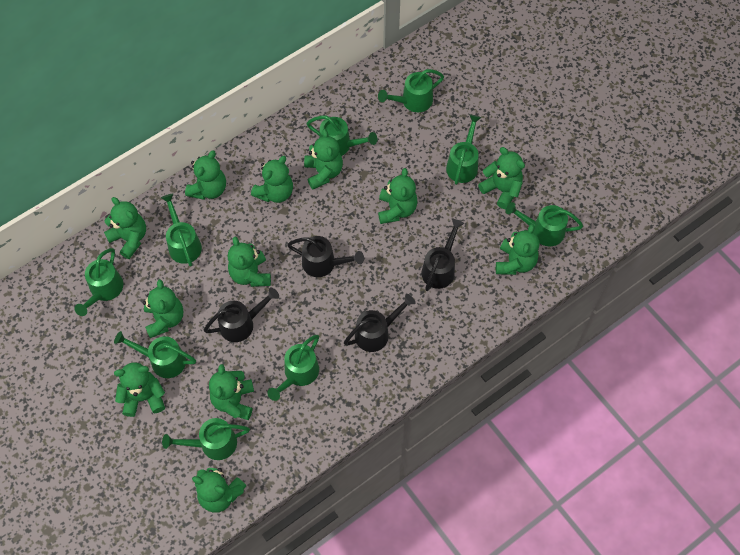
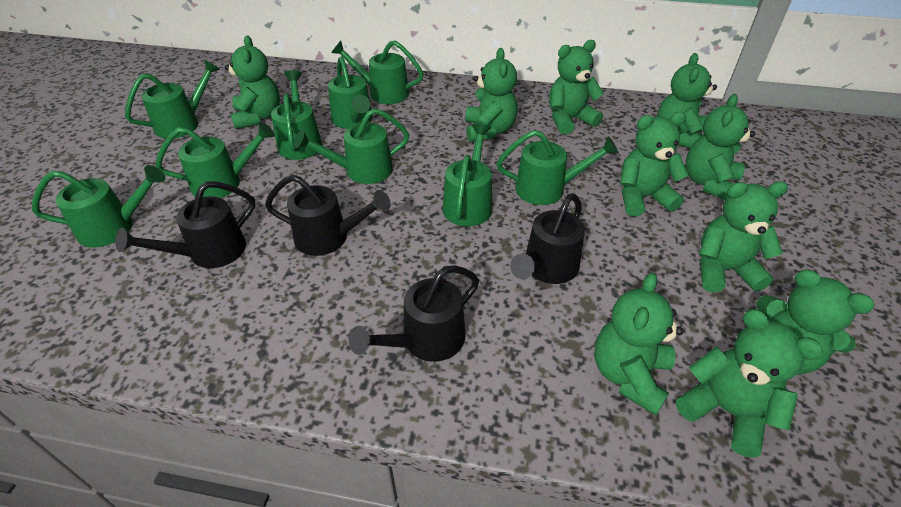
green teddy bear: [104,197,146,259] [114,363,165,417] [143,279,183,338] [185,150,226,200] [192,468,247,513] [209,364,254,420] [228,237,271,287] [251,156,293,203] [304,129,343,190] [378,168,417,224] [478,147,525,209] [496,224,539,275] = 12 -> [225,36,280,129] [465,48,518,142] [549,40,604,135] [594,273,684,415] [620,112,689,216] [657,53,717,148] [676,309,823,458] [686,94,755,200] [699,181,788,292] [756,269,874,375] = 10

